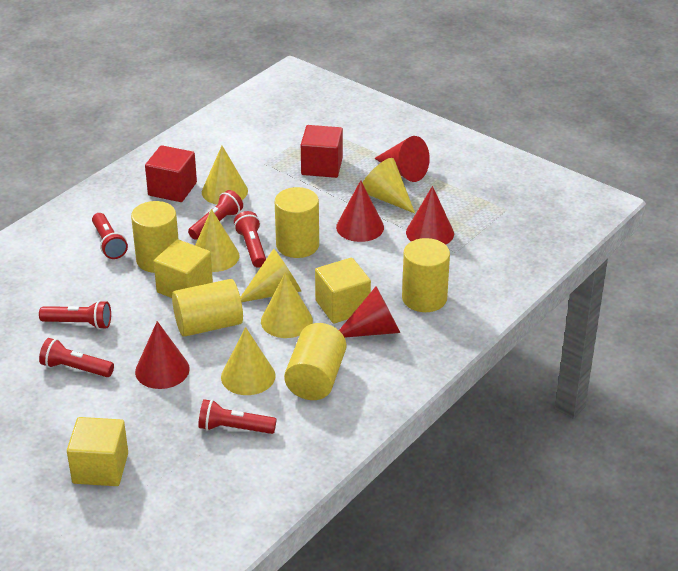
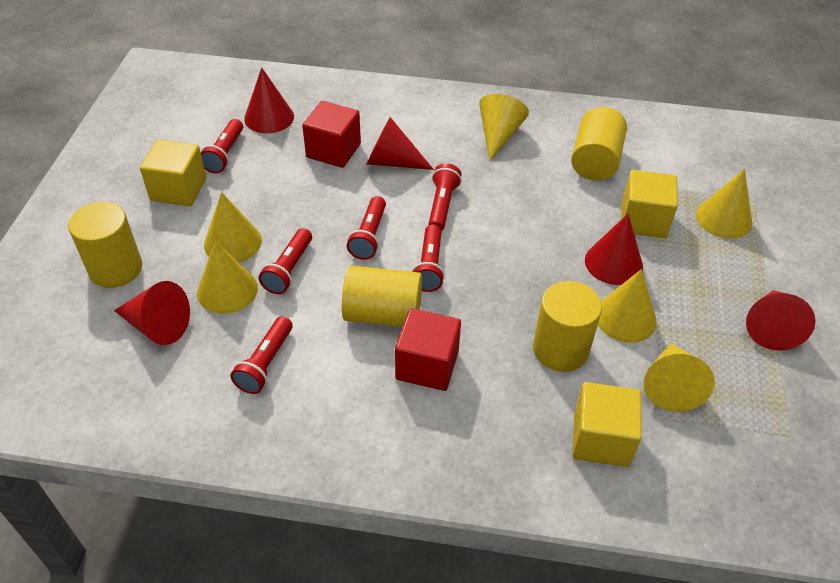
yellow cylinder: [131,201,178,273] [172,279,243,337] [275,187,319,258] [284,323,346,400] [402,238,450,312] = 5 -> [68,202,142,288] [342,266,422,327] [533,281,602,372] [571,107,627,181] = 4

